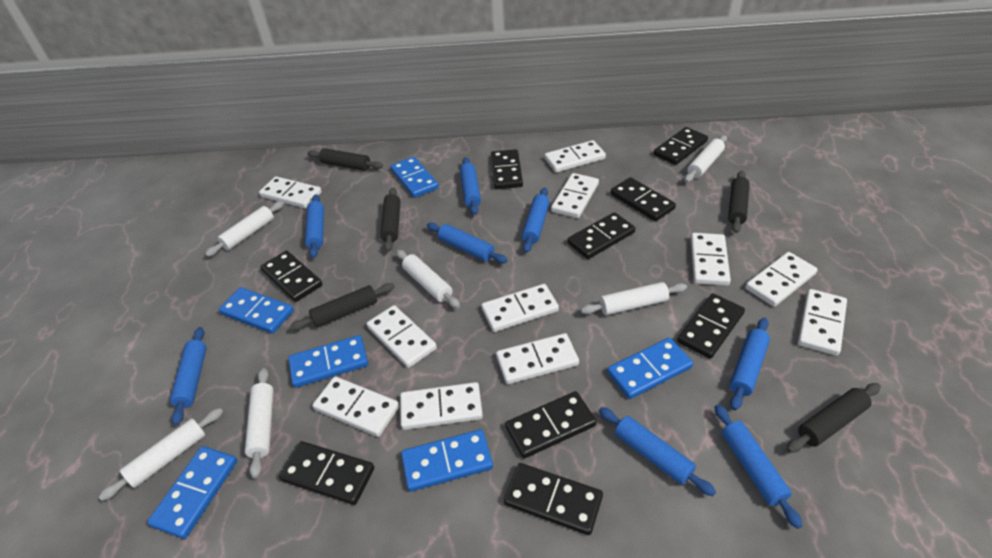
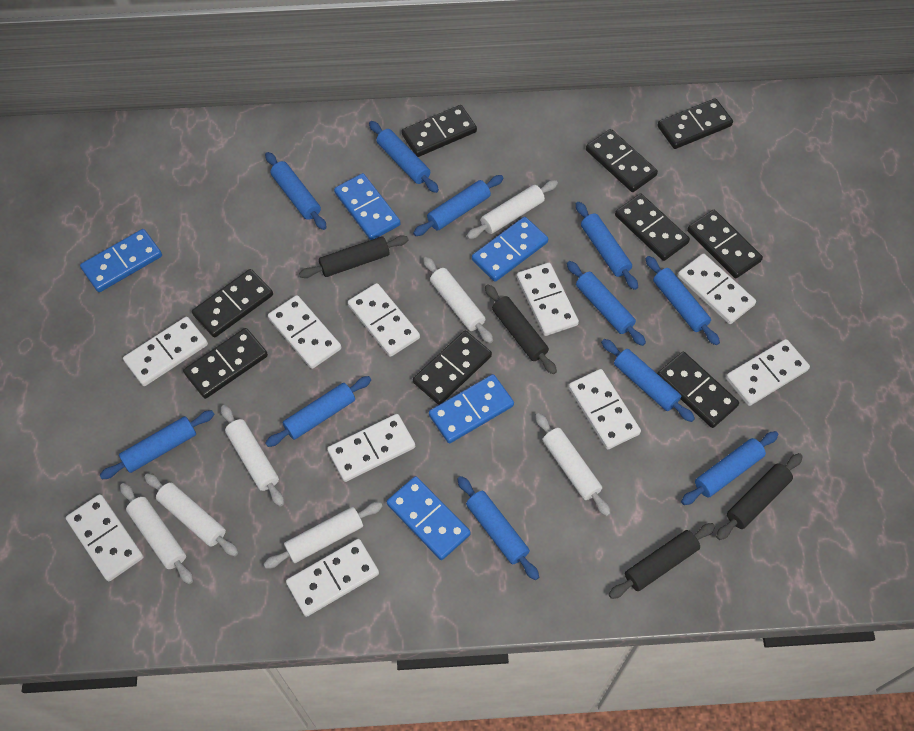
black rolling pin: [290,283,395,330] [307,148,383,171] [380,187,401,252] [728,170,750,233] [787,383,881,453] = 5 -> [299,235,408,278] [485,284,557,374] [609,523,715,599] [716,453,803,540] = 4
blue domino: [147,446,237,539] [219,287,294,334] [288,335,368,388] [390,157,439,198] [401,429,493,492] [607,338,693,399] = 6 -> [80,229,162,292] [334,173,401,240] [387,476,471,560] [429,374,514,443] [472,217,548,282] = 5
blue rolling pin: [170,327,207,425] [305,194,324,258] [427,223,508,263] [460,157,481,215] [522,187,550,253] [599,407,716,496] [715,404,802,529] [730,318,770,410] = 8 -> [100,410,215,479] [265,152,327,230] [265,376,371,447] [369,121,439,193] [413,175,504,236] [457,476,539,580] [567,261,646,346] [576,202,638,290] [601,339,695,422] [646,256,720,345] [681,431,778,505] = 11
white domino: [259,176,322,208] [313,376,399,437] [367,305,437,368] [400,382,483,430] [481,284,559,332] [496,333,579,384] [544,140,606,173] [551,173,599,218] [691,233,731,286] [745,252,818,307] [798,289,847,356] = 11 -> [66,494,144,581] [123,317,208,386] [268,295,341,369] [286,539,379,617] [327,414,415,482] [348,283,420,357] [517,263,579,336] [569,369,641,450] [678,253,756,324] [726,339,810,406] = 10
white rolling pin: [99,408,223,501] [205,201,284,257] [245,368,274,478] [396,250,460,308] [581,282,687,315] [684,135,727,183] = 6 -> [120,483,193,584] [144,473,238,556] [221,405,284,507] [264,502,383,569] [423,257,493,343] [466,180,558,239] [535,413,611,516] = 7

